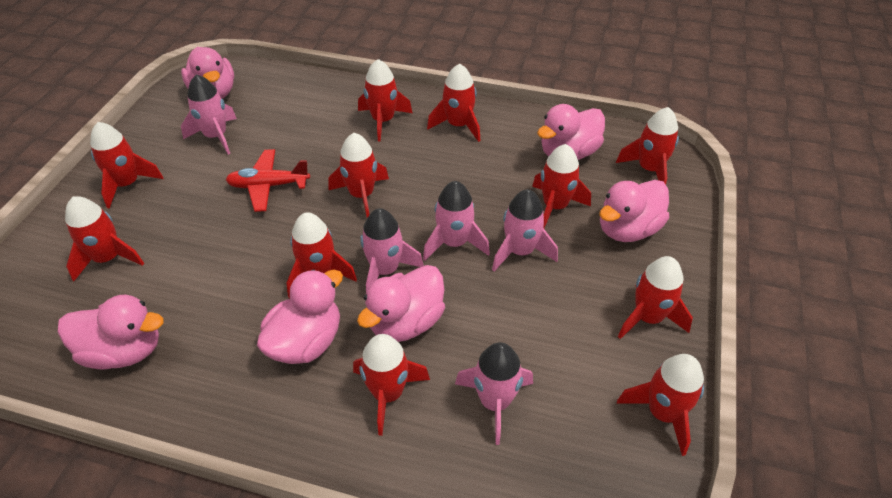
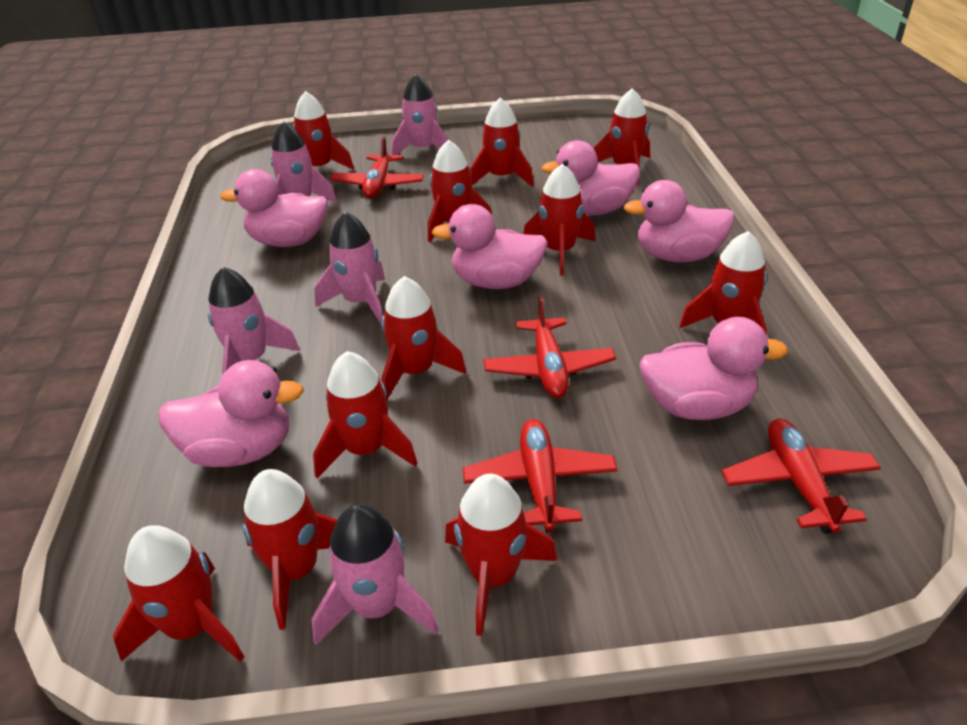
red plane: [226,149,310,212] = 1 -> [330,136,424,199] [463,419,617,533] [484,296,616,398] [722,419,881,534] = 4

